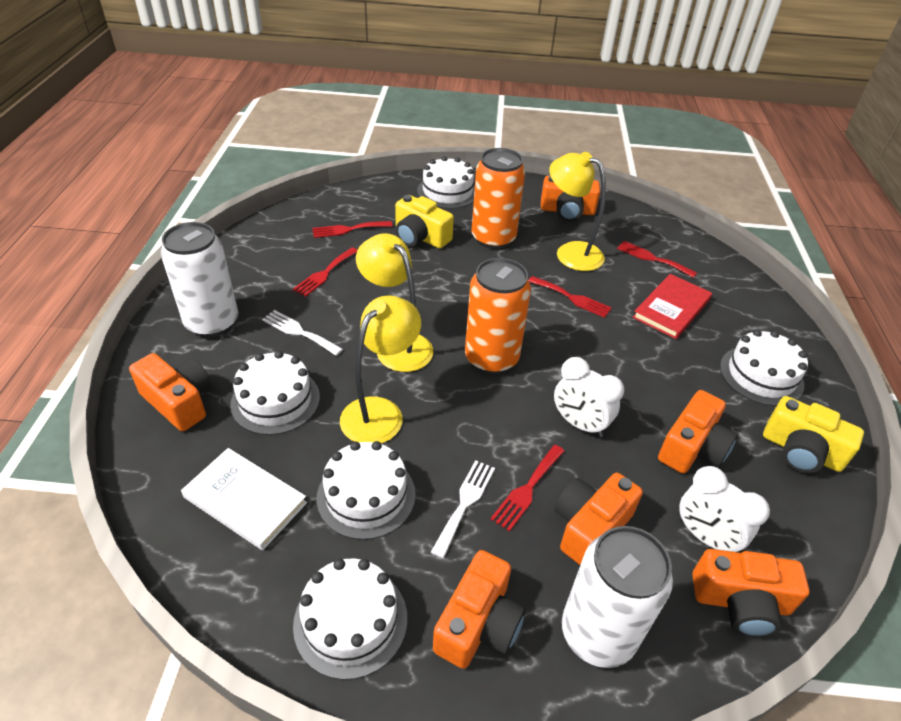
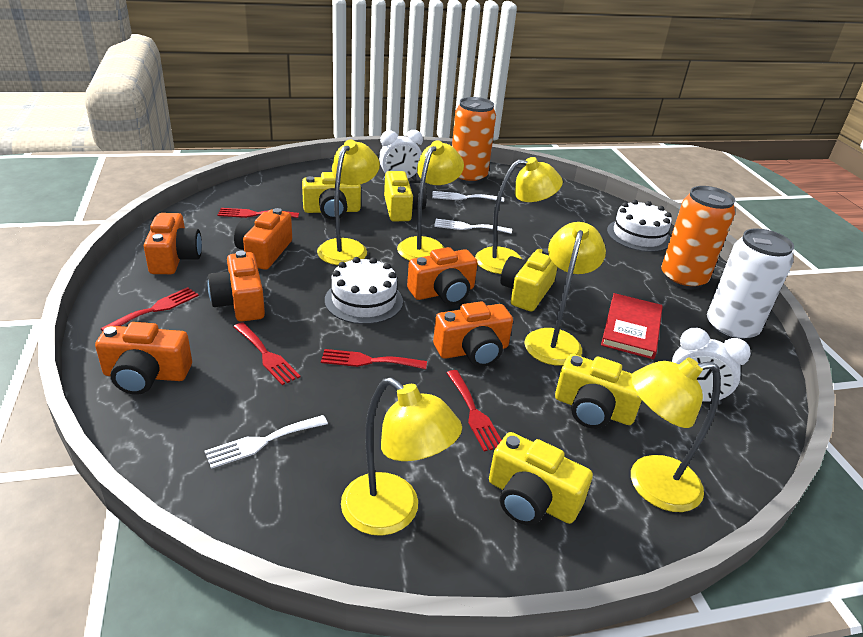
white book: [181,448,307,550] = 1 -> none = 0
white cake: [230,351,320,435] [293,559,407,680] [317,441,415,540] [417,156,475,209] [720,329,808,406] = 5 -> [325,257,403,324] [607,200,672,252] = 2
white can: [161,222,238,337] [562,526,673,668] = 2 -> [707,229,794,341] = 1
white fork: [262,310,343,356] [431,460,495,558] = 2 -> [205,415,328,469] [432,191,504,202] [434,219,512,234] = 3
yellow camera: [395,195,454,249] [763,396,864,473] = 2 -> [302,172,361,220] [384,171,427,221] [489,432,593,525] [500,248,557,311] [555,354,642,429] = 5
yellow lamp: [340,295,421,443] [356,233,433,372] [549,152,606,271] = 3 -> [317,140,380,265] [341,377,462,536] [397,140,464,261] [475,157,563,274] [524,222,606,366] [630,358,721,512] = 6

